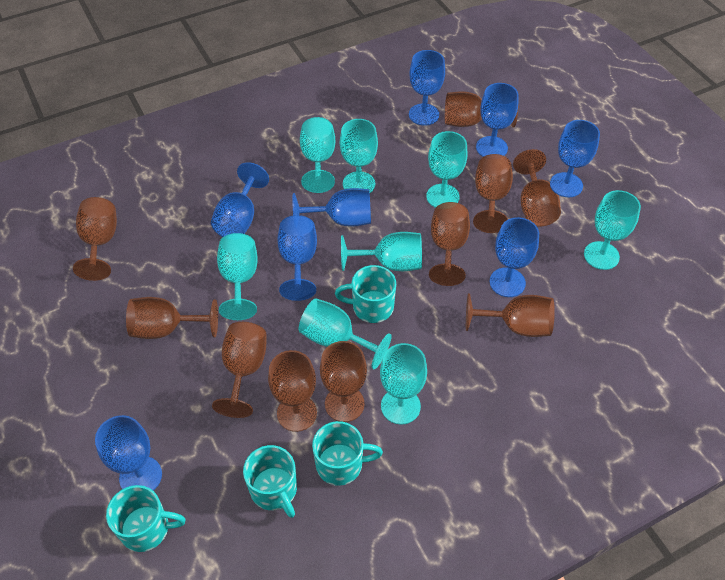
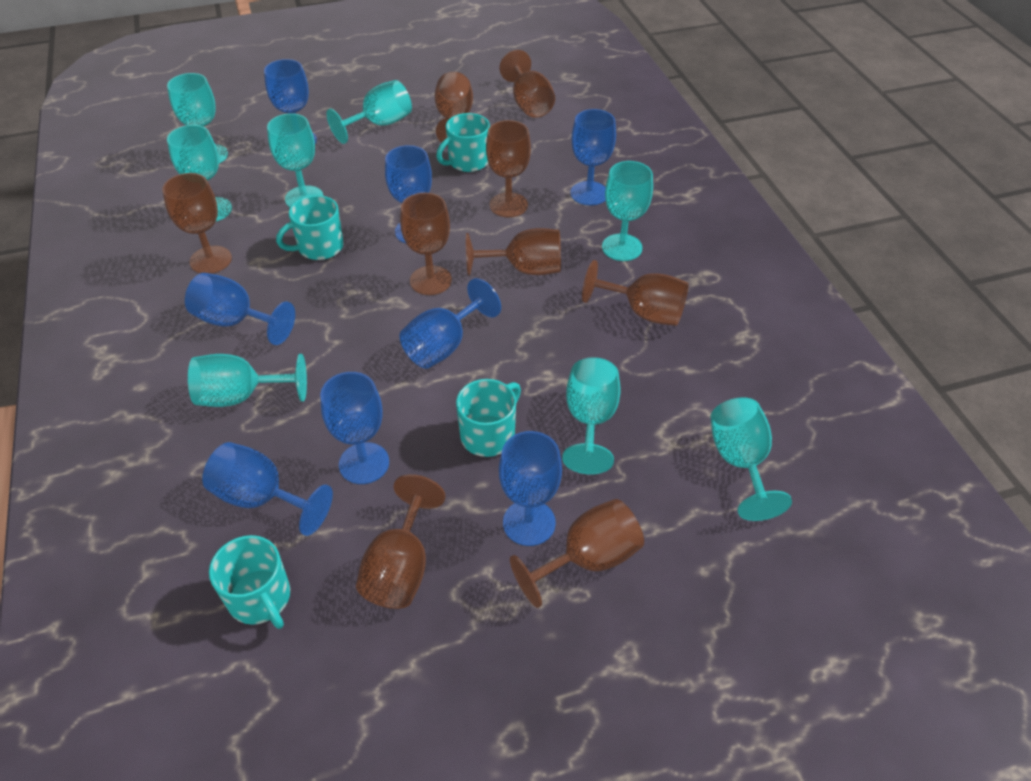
brown goblet: [73,197,117,281] [126,297,218,339] [212,322,266,418] [268,350,317,432] [320,341,367,422] [429,202,470,286] [445,91,518,127] [466,293,555,337] [473,154,513,233] [513,149,561,227] = 10 -> [162,173,232,274] [356,474,445,609] [400,193,452,295] [435,72,473,146] [466,228,561,275] [486,120,531,217] [500,50,555,118] [510,499,644,608] [582,260,689,326] = 9

